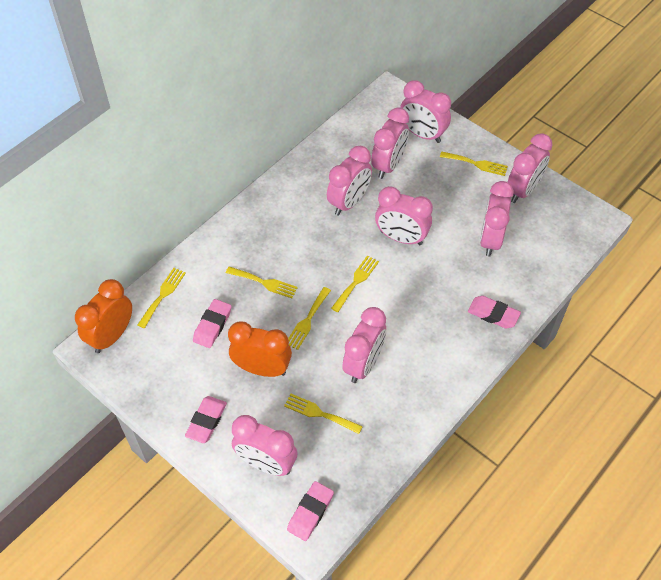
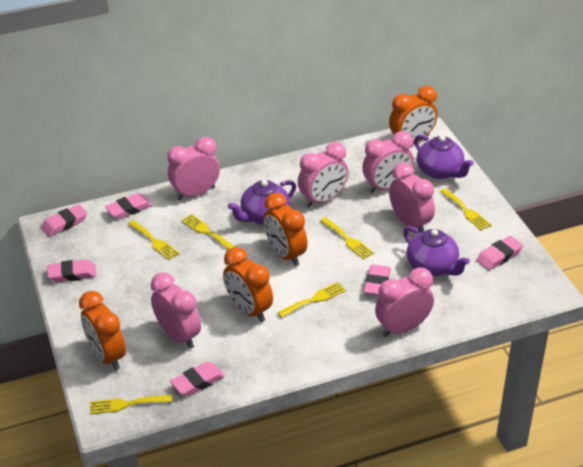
orange clock: [75,279,132,353] [228,322,292,377] = 2 -> [79,291,126,370] [223,247,273,322] [264,193,307,266] [389,86,438,143] = 4
pink clock: [232,415,298,476] [327,146,372,216] [342,307,386,383] [371,107,409,179] [375,186,433,245] [400,80,451,143] [480,181,514,256] [508,133,553,203] = 8 -> [151,272,201,349] [167,137,220,200] [298,142,348,207] [362,131,414,193] [375,268,434,337] [389,162,435,233] = 6
pink eraser: [185,396,227,443] [193,299,231,348] [287,481,334,541] [468,296,521,329] = 4 -> [41,204,87,237] [47,259,96,282] [105,193,152,219] [170,361,225,396] [364,264,391,296] [476,236,523,270] = 6
purple teapot: none = 0 -> [228,180,296,225] [403,226,470,276] [414,135,474,179] = 3

